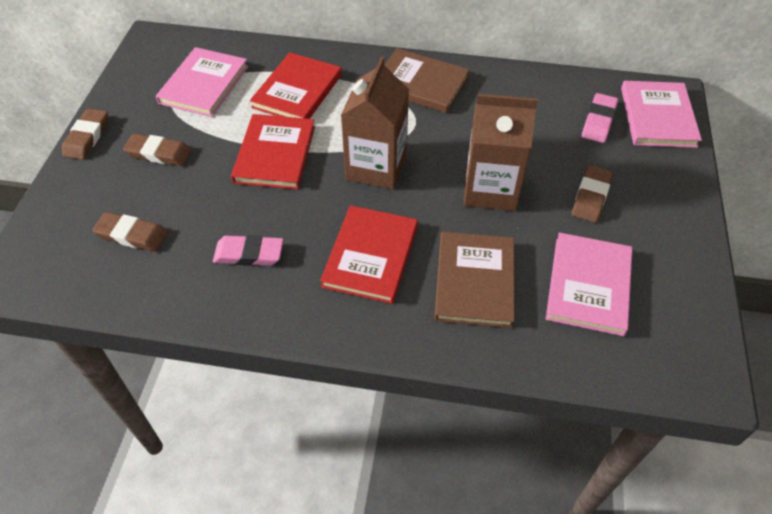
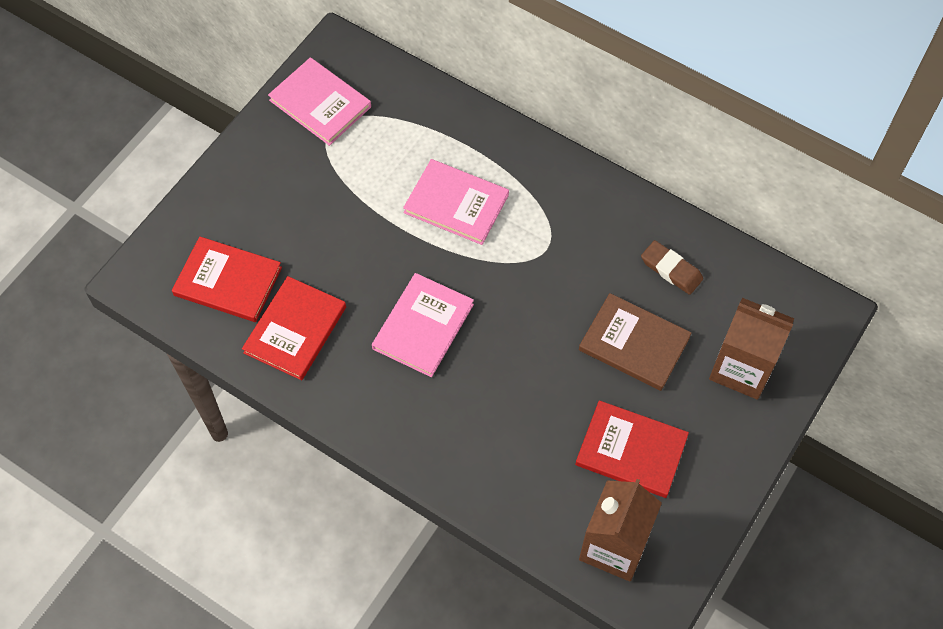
brown book: [385,48,470,113] [434,232,515,328] = 2 -> [579,293,691,391] = 1
brown eraser: [62,108,108,160] [92,212,168,252] [123,134,192,166] [572,165,613,223] = 4 -> [641,240,703,295] = 1
pink eraser: [213,235,283,266] [582,93,618,143] = 2 -> none = 0

